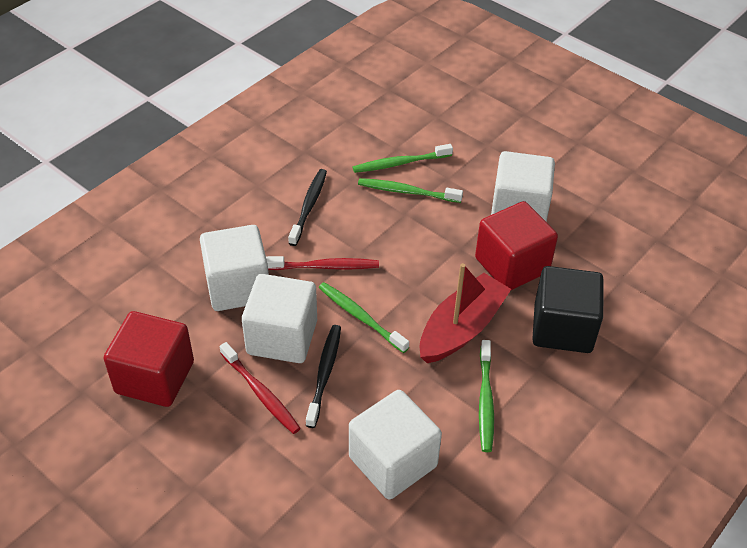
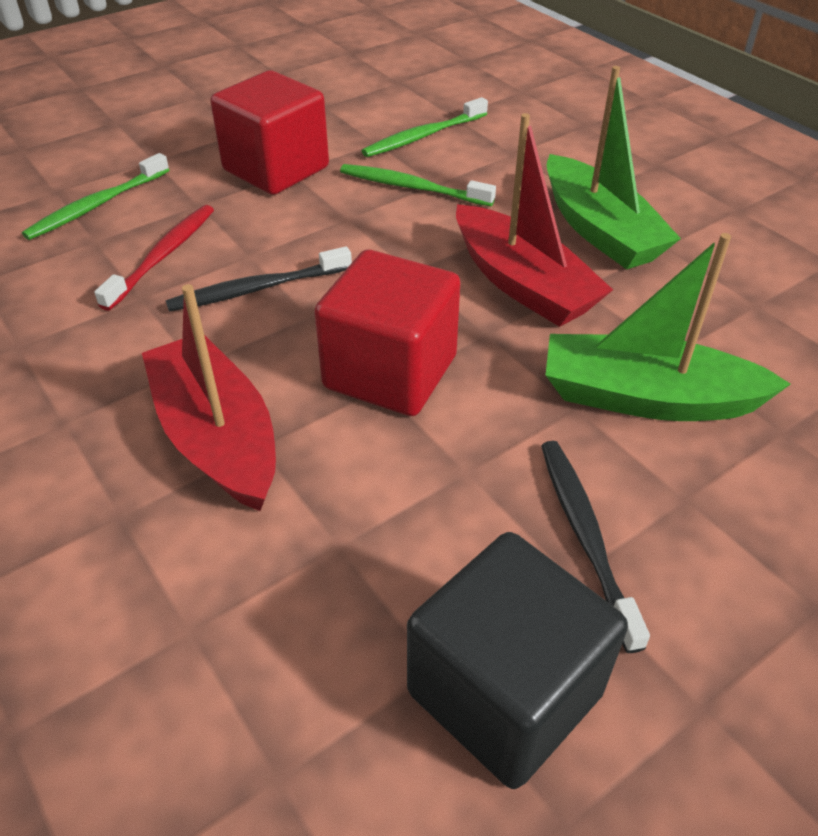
green boat: none = 0 -> [545,233,791,421] [546,66,681,270] = 2
green toothbrush: [319,282,409,353] [353,144,453,173] [358,178,463,203] [479,340,494,452] = 4 -> [22,153,169,240] [340,164,496,206] [362,97,488,157] = 3
red boat: [420,263,511,363] = 1 -> [142,284,276,511] [456,113,613,327] = 2
red toothbrush: [220,342,301,434] [266,256,379,270] = 2 -> [94,205,214,311] = 1
white cube: [200,225,269,311] [242,274,317,363] [349,390,442,500] [491,151,555,222] = 4 -> none = 0

